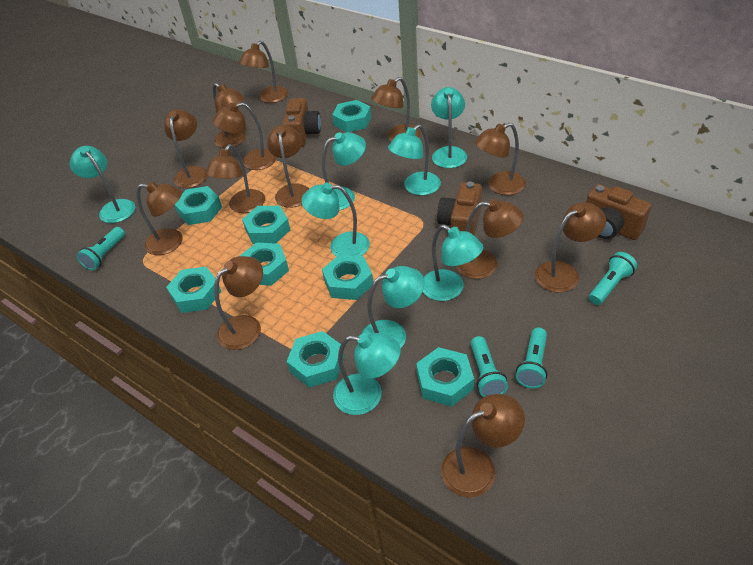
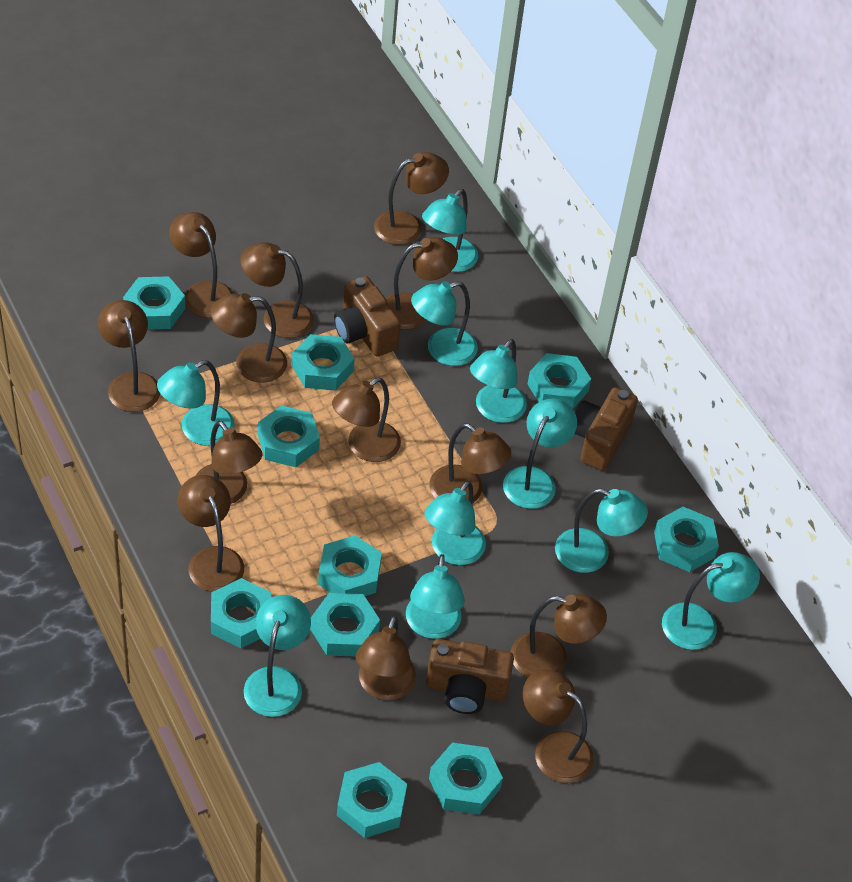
turquoise flashlight: [77,227,125,270] [471,336,508,397] [516,328,547,388] [589,252,637,305] = 4 -> none = 0
turquoise lamp: [70,146,135,223] [301,183,370,257] [322,132,366,210] [333,333,401,415] [362,266,425,349] [388,124,441,195] [423,225,483,301] [431,87,467,168] = 8 -> [157,360,235,446] [244,595,311,717] [406,554,465,639] [411,281,478,366] [422,189,478,272] [424,481,486,565] [470,339,527,423] [503,399,577,509] [555,489,648,573] [662,552,760,650] = 10
turquoise nut: [166,267,221,313] [174,186,222,225] [240,243,289,286] [242,206,290,244] [287,331,344,388] [322,255,373,300] [332,100,371,132] [416,347,474,407] = 8 -> [123,276,185,330] [211,578,271,648] [258,405,320,467] [292,334,354,391] [310,593,380,656] [318,535,382,596] [337,762,407,838] [429,743,503,815] [528,353,591,409] [654,507,719,572] = 10

